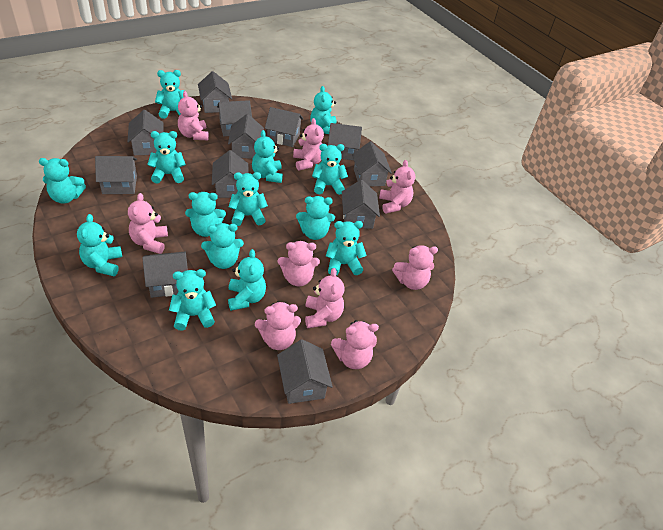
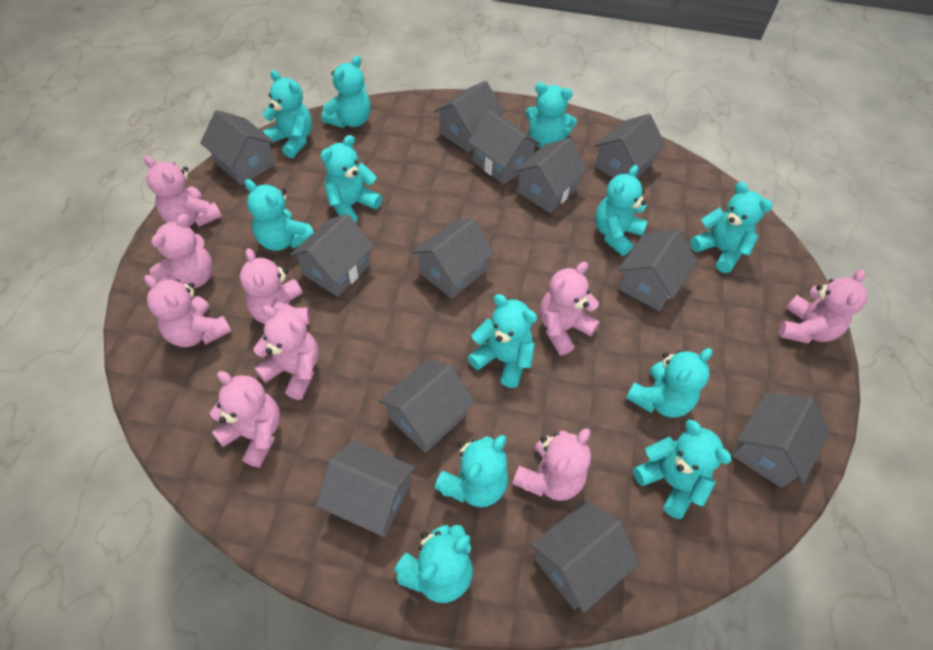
turquoise teddy bear: [39,158,86,204] [77,214,122,276] [147,131,186,184] [155,70,184,119] [169,269,216,331] [185,192,226,237] [201,223,244,269] [228,249,266,311] [229,172,268,226] [252,130,283,183] [296,196,335,240] [310,86,336,134] [312,144,348,195] [326,221,367,275] = 14 -> [245,179,314,251] [262,70,312,158] [320,135,382,223] [322,56,371,128] [394,525,473,603] [435,435,508,507] [468,294,537,388] [525,82,577,148] [595,165,647,256] [626,348,713,417] [633,420,732,519] [690,182,773,273] = 12

